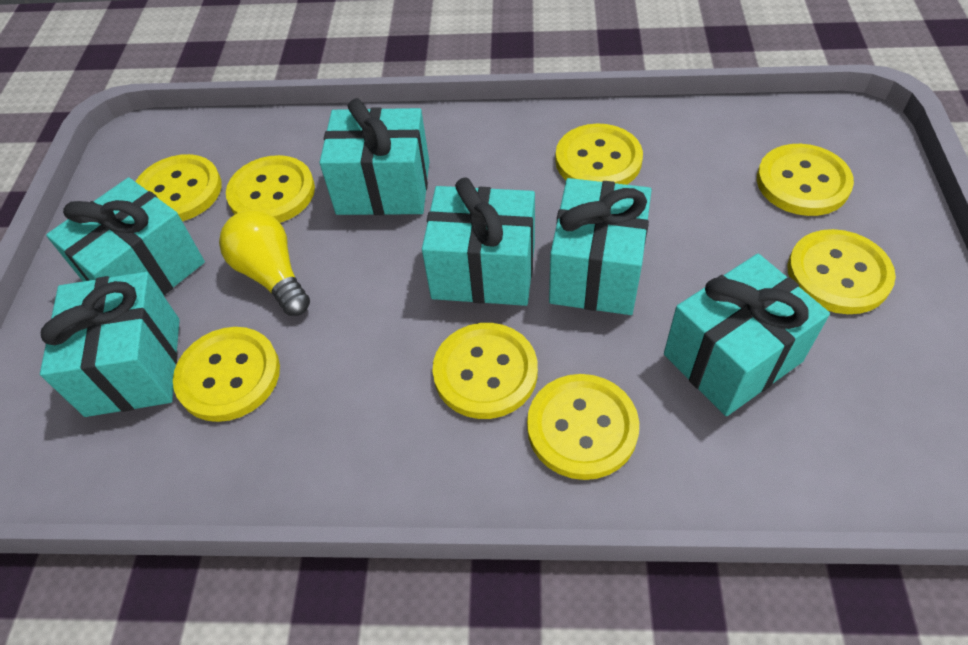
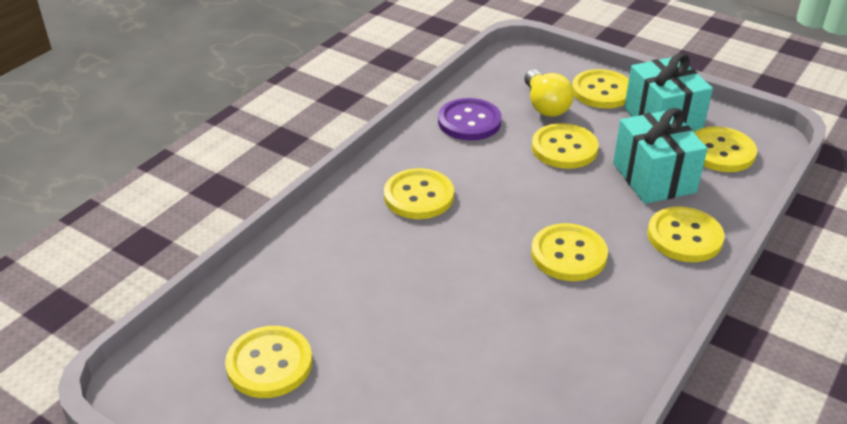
purple button: none = 0 -> [438,98,502,141] = 1
turquoise gift: [40,272,180,417] [46,177,205,295] [319,98,429,215] [422,178,535,306] [549,178,652,315] [664,254,830,416] = 6 -> [613,108,708,204] [624,53,713,132] = 2
yellow button: [135,154,222,221] [173,327,280,422] [226,155,315,223] [432,323,538,419] [527,374,639,480] [555,123,643,185] [757,144,854,216] [787,229,896,314] = 8 -> [225,326,313,398] [384,168,454,219] [531,223,608,281] [532,123,599,169] [572,69,629,108] [647,206,724,262] [693,126,757,172] = 7

